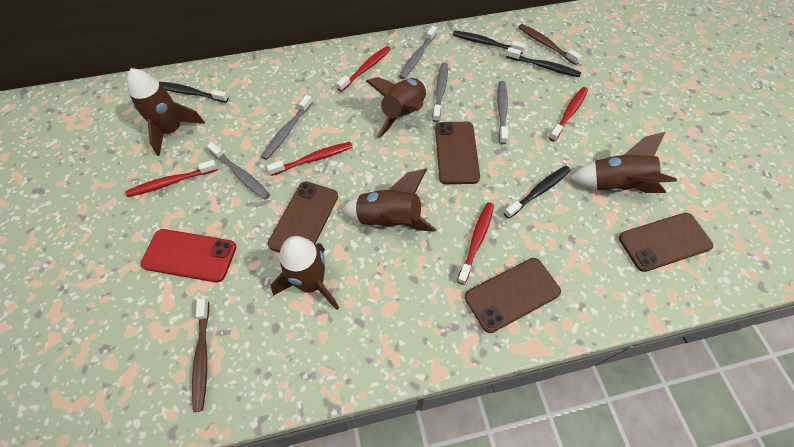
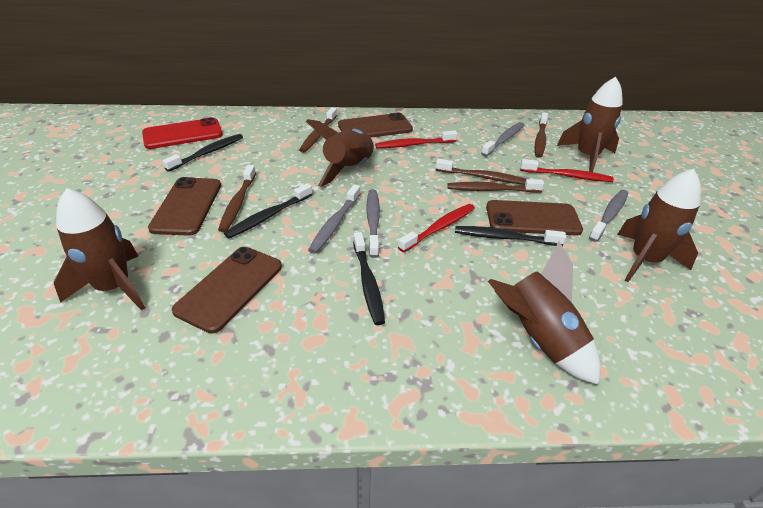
brown toothbrush: [192,298,209,412] [519,24,582,65] = 2 -> [218,165,256,232] [299,107,337,153] [436,159,526,185] [447,179,544,193] [535,112,548,158] = 5
grey toothbrush: [207,142,270,200] [261,95,313,160] [399,26,437,79] [432,62,448,122] [497,81,508,144] = 5 -> [308,184,360,254] [366,189,380,258] [481,122,524,156] [589,190,628,242] = 4
red toothbrush: [125,160,218,197] [267,142,353,176] [336,46,391,92] [457,202,494,285] [549,87,588,142] = 5 -> [375,130,457,148] [398,204,475,252] [520,159,614,182] = 3

